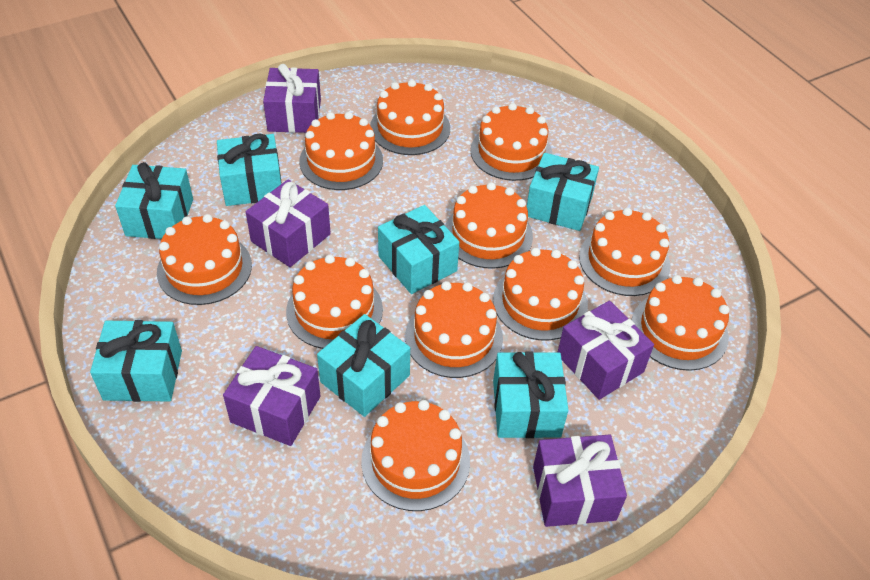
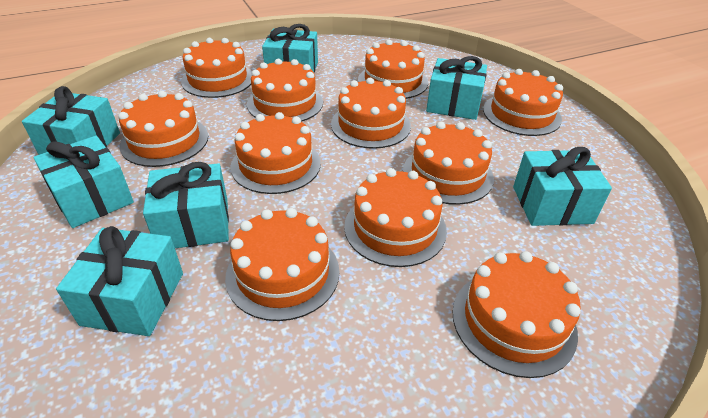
purple gift: [223,346,320,446] [246,179,331,267] [263,64,321,133] [533,435,627,527] [558,301,654,400] = 5 -> none = 0

